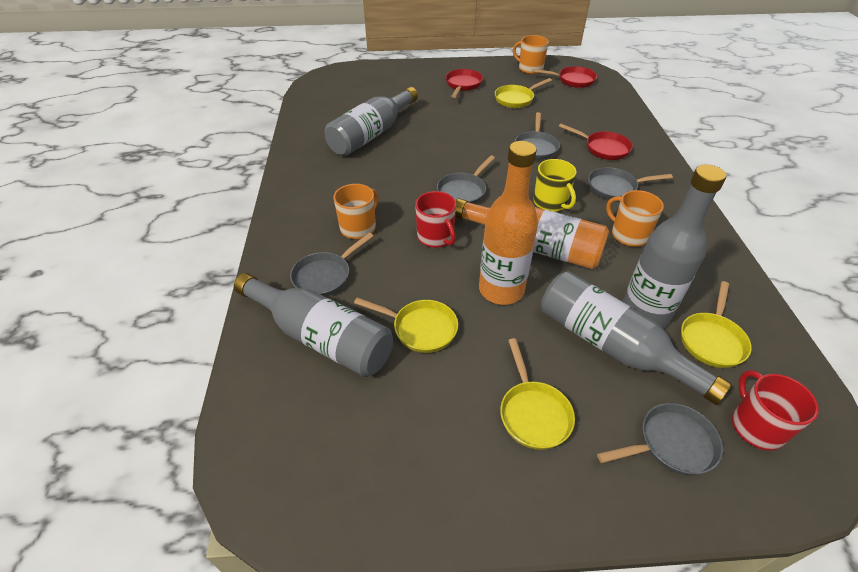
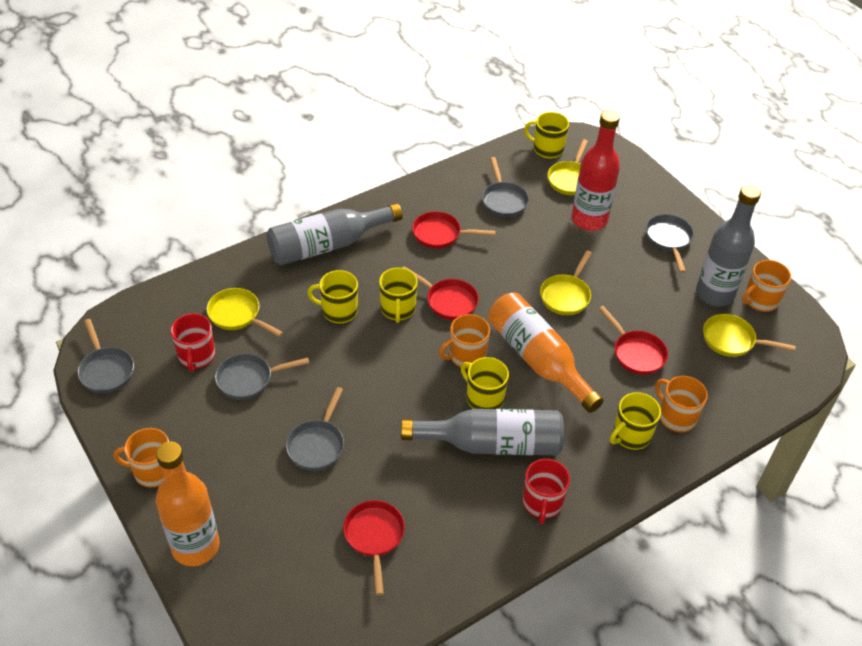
grey bottle: [234,273,393,377] [325,87,418,156] [541,271,732,405] [622,164,726,329] = 4 -> [266,203,403,265] [401,409,564,456] [696,185,761,307] = 3
orange mug: [334,184,379,239] [513,35,549,74] [606,190,664,247] = 3 -> [113,428,169,488] [439,314,490,369] [655,376,708,432] [742,260,791,312] = 4
red bottle: none = 0 -> [572,110,620,231] = 1
red pan: [445,69,483,98] [532,66,597,88] [559,124,633,160] = 3 -> [343,500,405,596] [402,266,479,320] [412,211,496,249] [599,306,668,375] = 4
yellow mug: [534,159,577,212] = 1 -> [307,270,358,324] [379,267,418,323] [461,357,509,409] [524,112,569,159] [610,392,661,450] = 5

